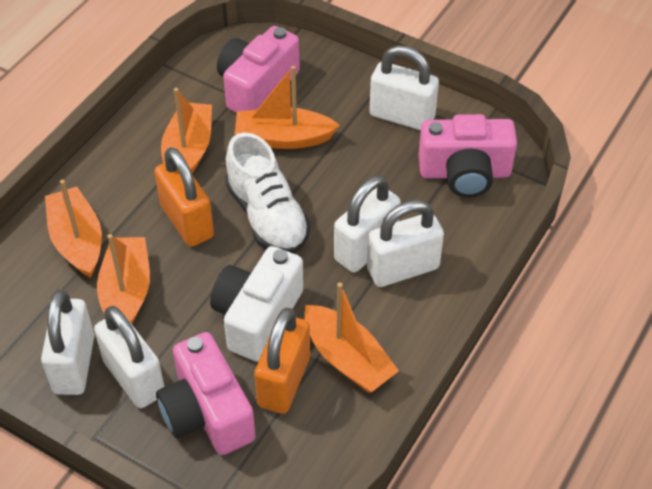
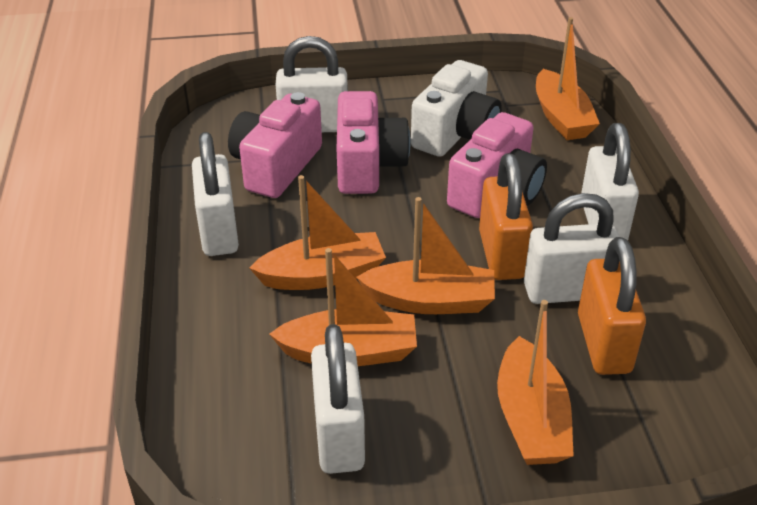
white shoe: [225,132,311,254] = 1 -> none = 0

